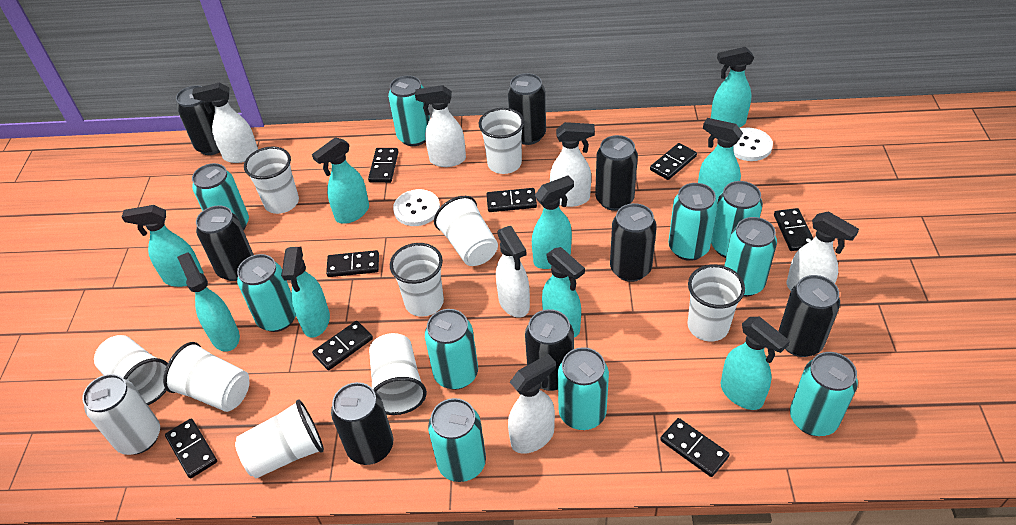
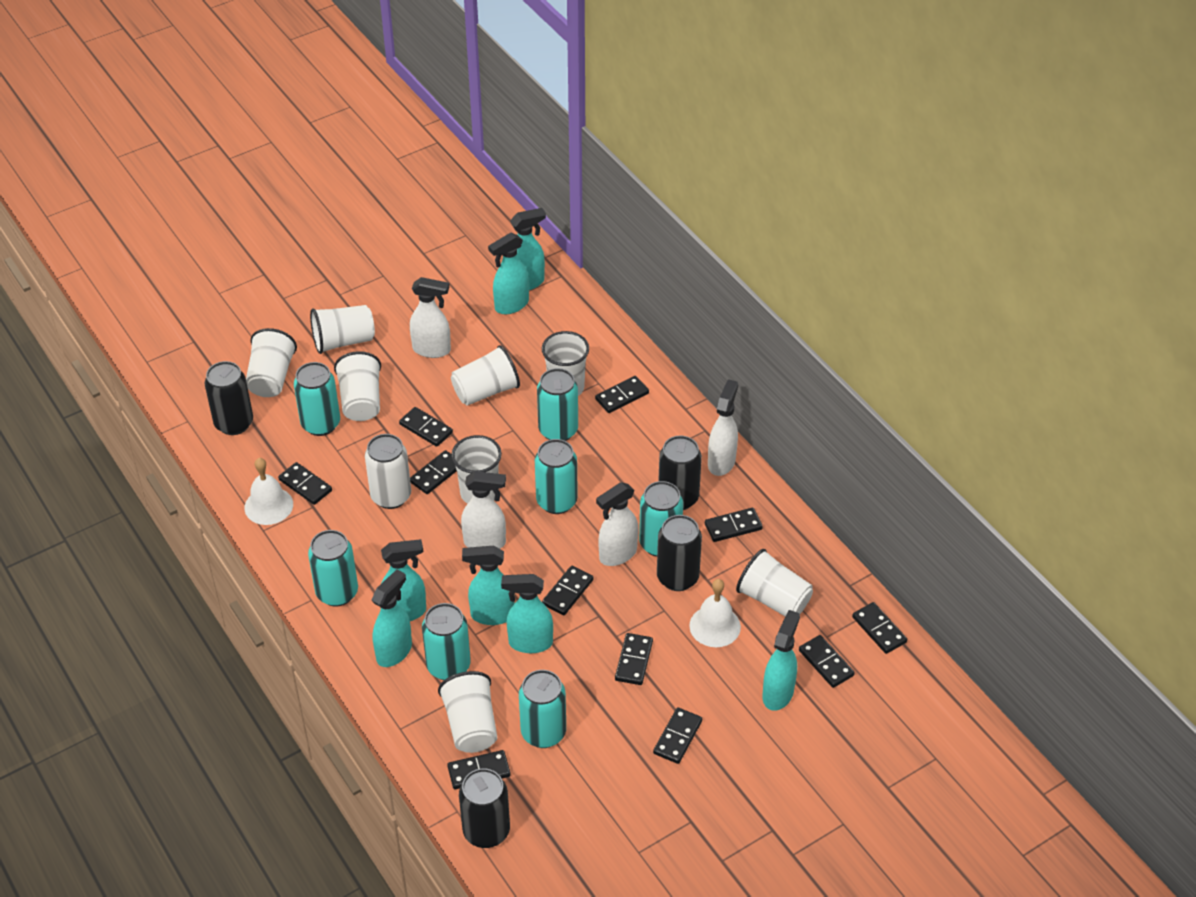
black can: [176,85,220,155] [196,205,254,281] [331,382,393,465] [508,73,546,145] [525,309,574,391] [595,135,638,211] [610,203,657,282] [778,275,840,357] = 8 -> [205,361,253,435] [459,768,510,848] [657,515,702,591] [658,435,702,510] = 4
black domino: [165,419,217,479] [312,321,373,370] [326,250,379,277] [368,148,399,183] [486,188,537,212] [650,143,697,180] [660,418,730,477] [774,208,814,251] = 8 -> [278,462,332,505] [399,407,453,447] [410,450,457,494] [447,750,511,790] [542,566,593,615] [595,376,649,413] [615,633,653,685] [653,707,702,764] [705,508,763,542] [799,635,855,688] [852,602,907,654] = 11
turquoise can: [192,163,249,230] [237,254,296,332] [388,75,430,146] [425,309,478,390] [428,398,486,482] [558,347,609,430] [668,183,718,261] [711,181,763,258] [724,217,777,297] [790,352,858,436] = 10 -> [294,362,340,436] [308,530,358,607] [422,603,471,680] [519,670,566,748] [535,439,578,514] [537,368,578,441] [639,481,683,557] = 7
turquoise spray bottle: [122,205,204,287] [177,252,240,352] [281,247,330,338] [312,137,369,224] [532,175,574,269] [542,247,585,338] [698,118,743,203] [711,47,754,128] [721,317,790,410] = 9 -> [372,569,412,667] [381,539,426,621] [462,546,515,625] [488,233,529,314] [501,574,553,653] [510,208,546,290] [762,610,800,711] = 7
white bell: none = 0 -> [245,458,293,525] [689,579,741,647] = 2
white button: [393,189,440,226] [733,127,773,161] = 2 -> none = 0
white cup: [94,335,168,405] [163,342,249,412] [235,399,324,478] [244,146,299,214] [369,333,427,415] [390,243,444,317] [434,196,498,266] [479,108,524,174] [688,265,745,341] = 9 -> [246,328,297,397] [310,305,375,354] [334,351,381,421] [438,671,497,753] [451,345,520,406] [451,435,502,504] [542,331,589,396] [736,549,813,617] = 8
white spray bottle: [192,83,258,163] [415,85,466,167] [496,226,530,317] [508,354,556,454] [550,122,595,207] [787,211,859,291] = 6 -> [410,277,451,358] [461,471,506,549] [596,482,638,566] [708,379,738,476] = 4

